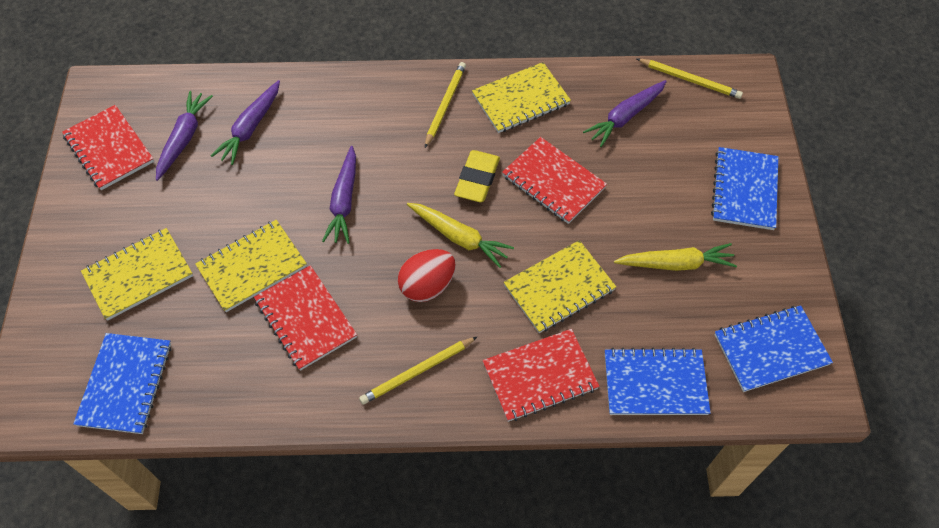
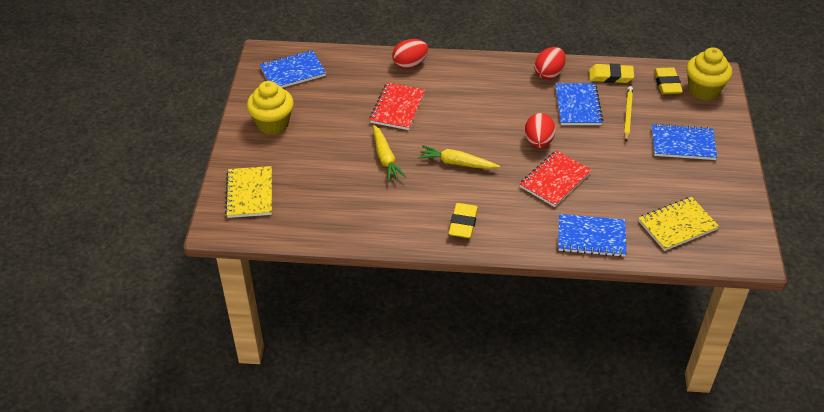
purple carrot: [156,91,213,181] [211,80,280,165] [322,146,356,244] [583,80,667,147] = 4 -> none = 0
red egg: [398,249,456,302] = 1 -> [392,39,428,69] [525,113,556,148] [534,47,566,79] = 3
red notebook: [62,105,154,190] [254,265,357,371] [483,329,600,422] [502,137,607,224] = 4 -> [369,82,425,130] [520,150,592,207] = 2
yellow cupcake: none = 0 -> [247,81,294,135] [686,47,732,100] = 2
yellow eraser: [454,150,500,202] = 1 -> [449,203,478,238] [589,64,634,83] [654,67,683,94] = 3
yellow notebook: [81,228,193,321] [195,220,307,312] [472,62,571,133] [503,240,616,333] = 4 -> [225,166,272,218] [638,197,719,251] = 2
yellow pencil: [359,337,477,405] [425,62,466,148] [637,59,743,99] = 3 -> [624,86,633,142] = 1

